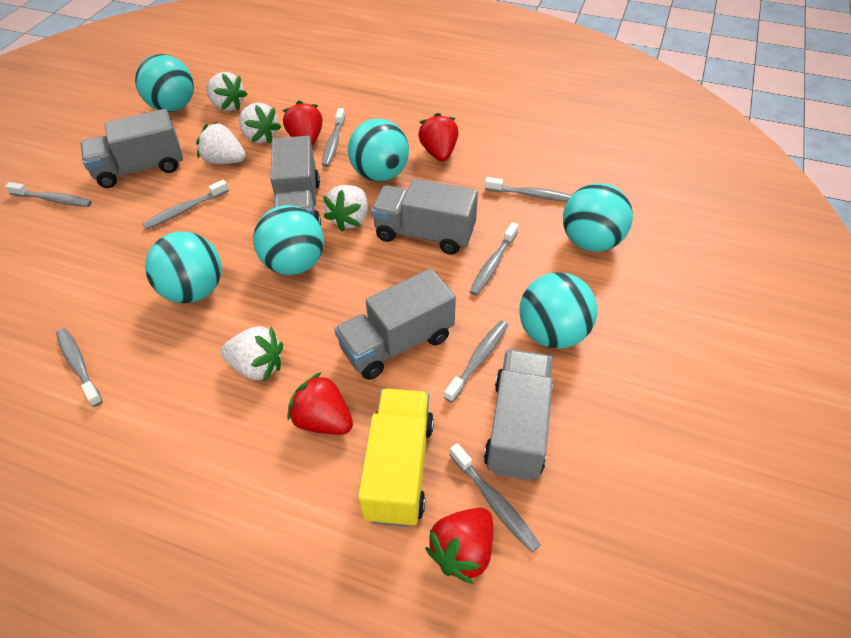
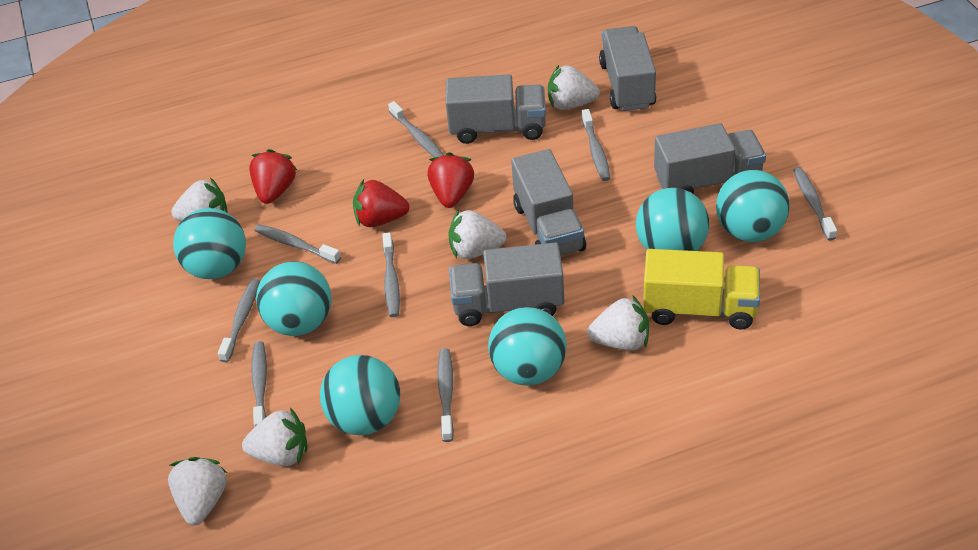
red strawberry: [283,101,323,146] [288,372,353,435] [418,113,458,162] [425,508,493,584] = 4 -> [249,149,297,204] [353,179,409,227] [428,152,474,208] = 3
white strawberry: [196,122,246,164] [206,72,247,111] [221,326,283,382] [239,103,281,143] [323,185,368,232] = 5 -> [168,457,227,525] [171,178,228,221] [242,408,308,466] [448,209,506,259] [548,65,600,110] [587,295,649,350] = 6

